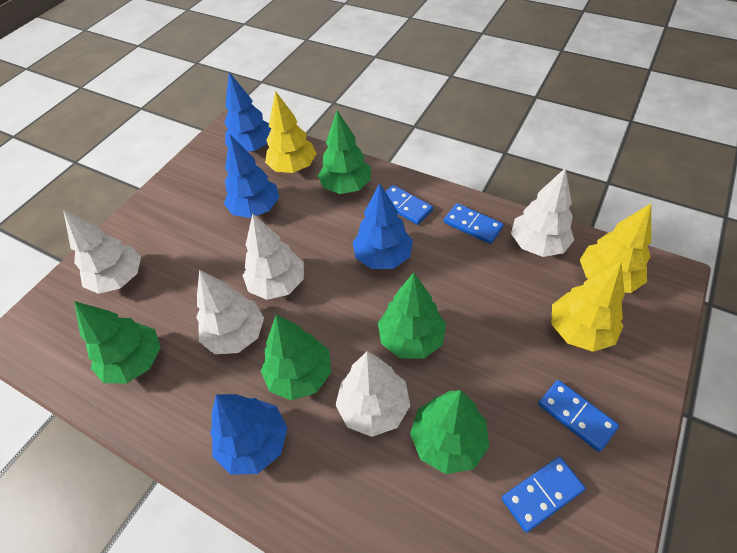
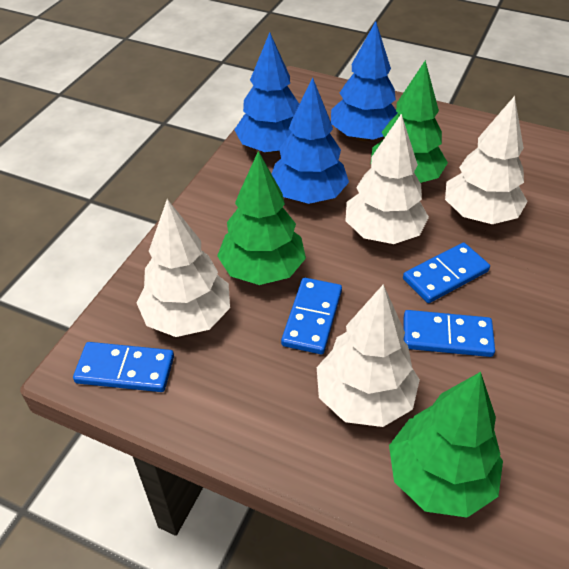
blue tree: [210,394,288,475] [224,72,271,152] [224,135,279,218] [353,183,413,269] = 4 -> [234,32,299,153] [272,77,349,204] [331,21,397,141] = 3
green tree: [74,301,161,383] [261,315,331,400] [318,110,371,194] [378,273,446,359] [410,390,489,474] = 5 -> [217,151,306,285] [371,60,448,183] [389,372,503,518] = 3
white tree: [63,210,141,294] [196,270,264,354] [243,213,304,300] [335,351,410,437] [511,168,574,257] = 5 -> [136,199,230,337] [317,284,420,427] [346,114,429,244] [445,96,528,224] = 4
yellow tree: [265,91,317,173] [551,262,625,352] [580,203,651,293] = 3 -> none = 0

